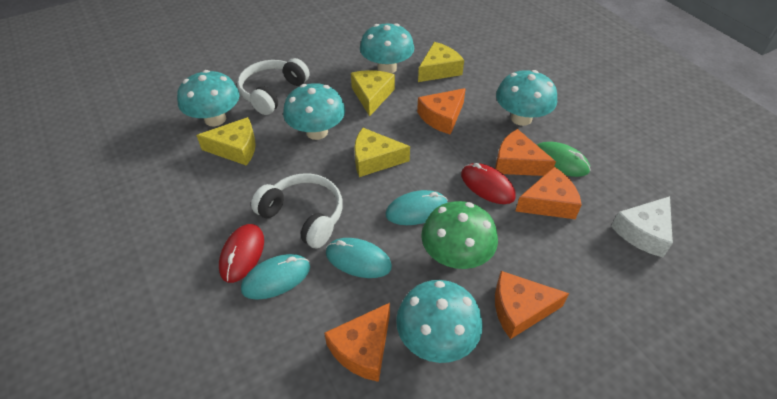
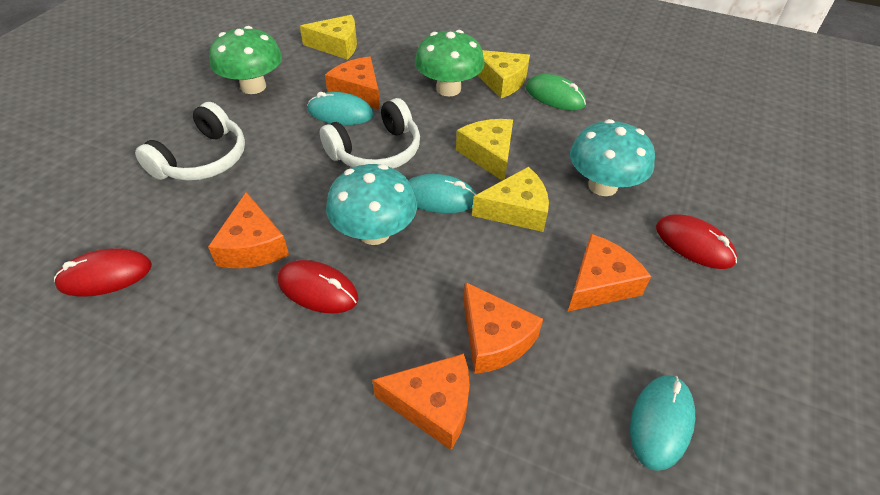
green mushroom: [421,201,498,269] = 1 -> [209,26,282,94] [415,30,485,96] = 2
red mouse: [219,224,264,283] [461,163,516,204] = 2 -> [54,248,152,297] [278,260,359,314] [656,214,737,269] = 3
turquoise mushroom: [177,70,239,126] [283,83,345,140] [360,23,414,73] [396,280,483,363] [496,70,557,126] = 5 -> [326,164,417,245] [570,119,655,196] = 2
white cheese: [611,196,673,257] = 1 -> none = 0

